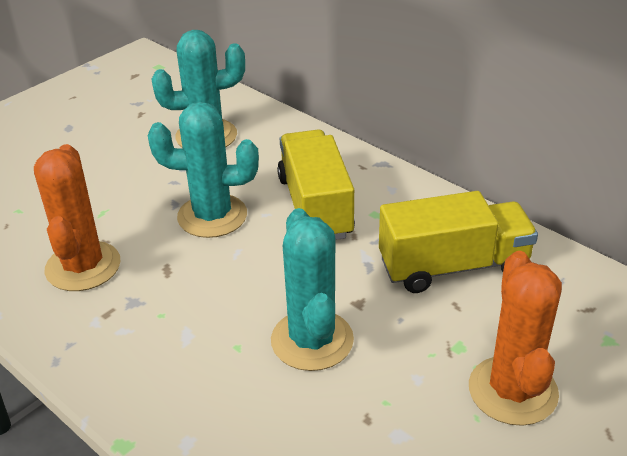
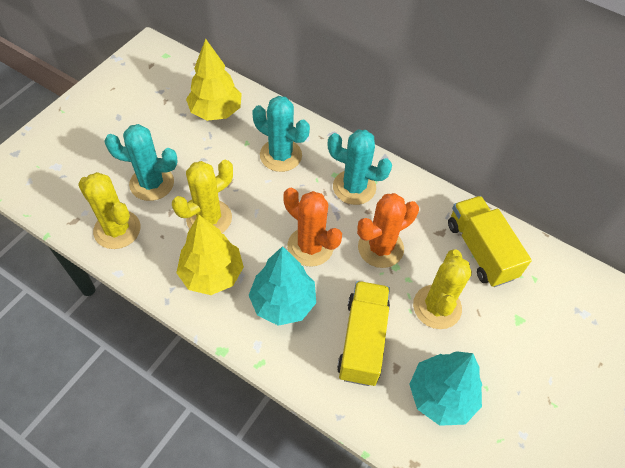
turquoise tree: none = 0 -> [249,246,316,326] [409,351,482,426] = 2
yellow cactus: none = 0 -> [78,172,141,249] [172,160,233,234] [413,249,472,329] = 3
yellow tree: none = 0 -> [176,215,244,295] [186,39,242,121] = 2

